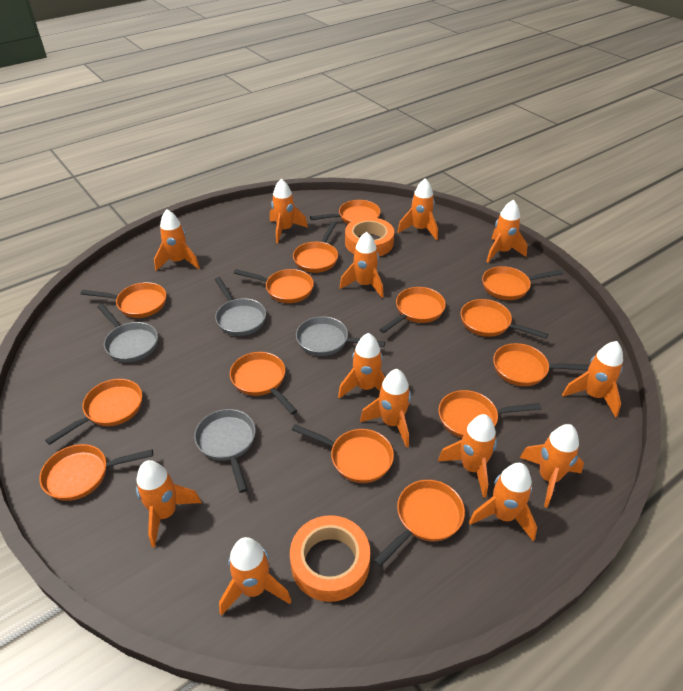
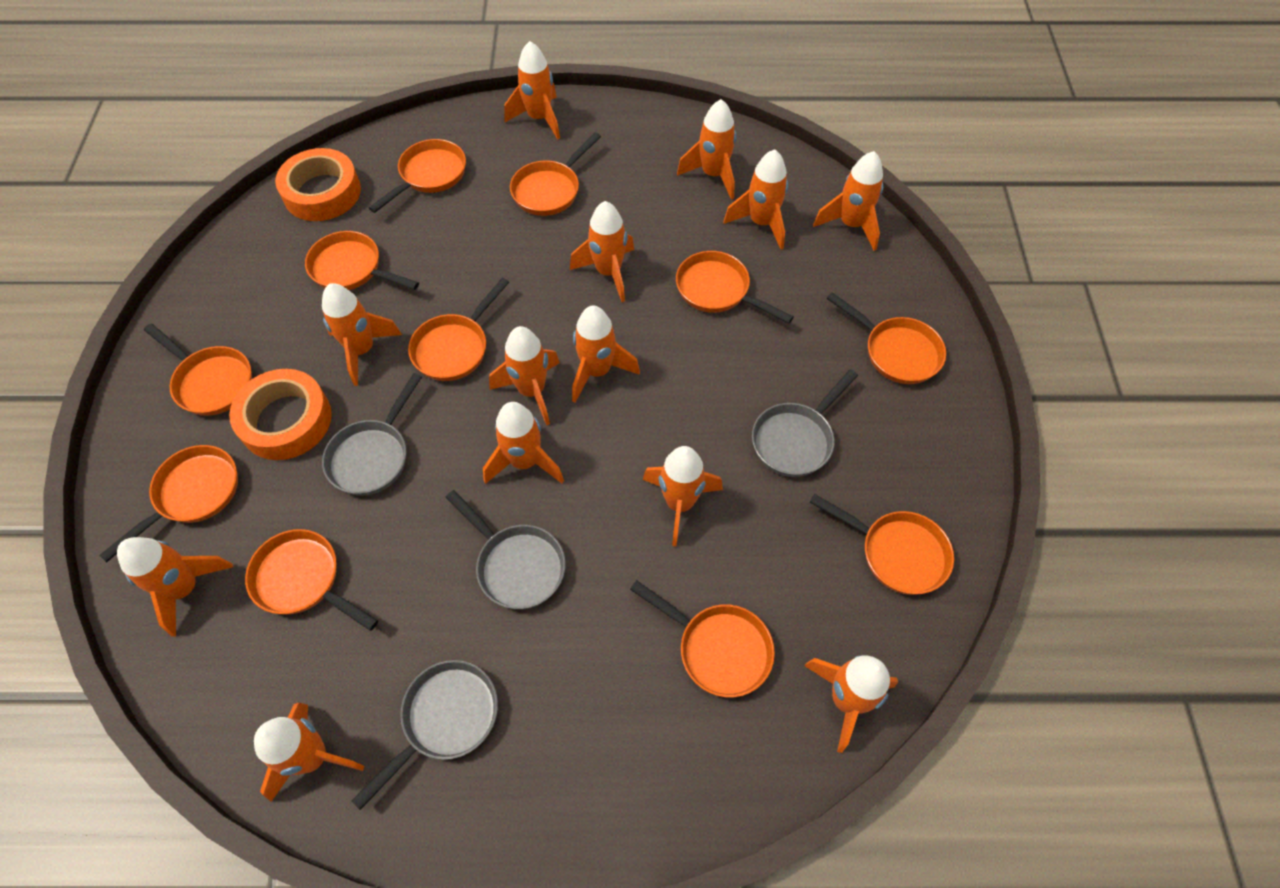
orange pan: [39,444,153,501] [45,379,142,445] [81,282,166,318] [230,352,298,415] [234,269,314,303] [292,424,394,483] [293,221,338,273] [310,200,381,224] [373,480,465,567] [379,287,446,333] [438,390,541,438] [461,299,548,339] [482,266,563,300] [493,343,589,386] = 14 -> [99,445,238,562] [144,324,252,416] [245,529,378,631] [305,231,419,290] [369,139,466,213] [408,278,509,381] [510,132,601,216] [630,580,775,697] [676,251,794,323] [810,494,954,595] [827,292,946,384] = 11

